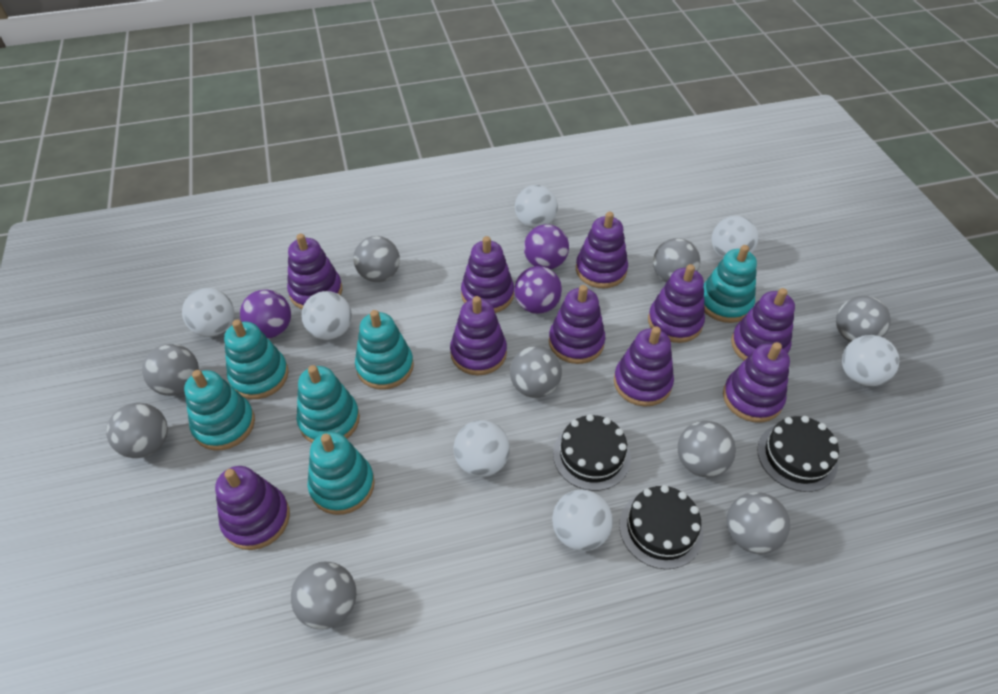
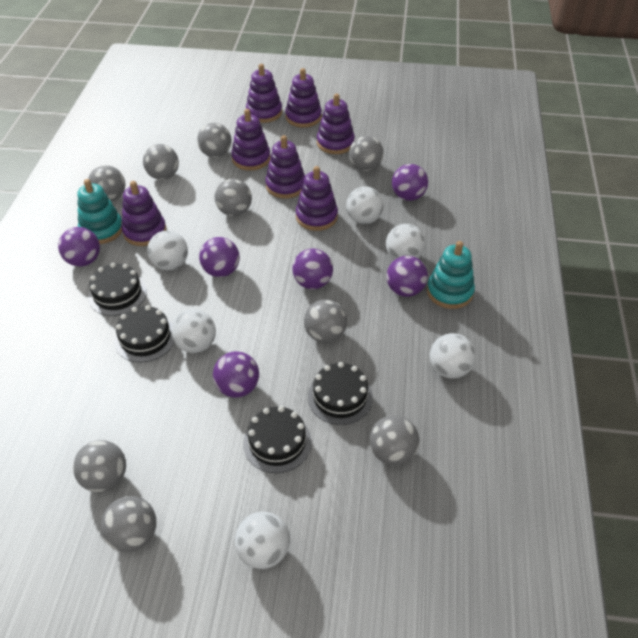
black cake: [553,414,631,491] [619,485,703,569] [757,416,839,492] = 3 -> [88,263,147,316] [114,305,175,362] [243,406,312,473] [308,362,373,425] = 4
purple ball: [240,290,291,338] [514,266,562,314] [524,224,569,269] = 3 -> [58,227,100,267] [199,237,240,277] [213,351,259,398] [292,249,333,289] [386,256,428,297] [392,164,428,201] = 6
purple stacking toy: [215,466,290,550] [287,234,342,309] [450,296,507,375] [461,236,514,313] [549,285,605,364] [576,212,628,288] [614,327,674,407] [648,264,705,343] [723,342,790,423] [731,288,795,360] = 10 -> [122,181,166,246] [231,109,270,171] [246,64,282,123] [265,135,305,199] [285,68,322,128] [296,166,338,231] [317,93,355,154] = 7
turquoise stacking toy: [184,370,255,450] [224,320,289,399] [296,365,360,443] [308,432,375,515] [355,310,414,390] [703,245,757,323] = 6 -> [77,179,122,244] [427,241,475,309] = 2
white ball: [182,288,234,337] [301,291,352,340] [454,420,510,477] [515,185,558,228] [552,489,613,551] [712,216,758,258] [842,335,899,386] = 7 -> [147,230,188,270] [171,309,216,353] [235,512,290,569] [346,186,384,224] [386,224,425,260] [430,333,476,379] = 6

